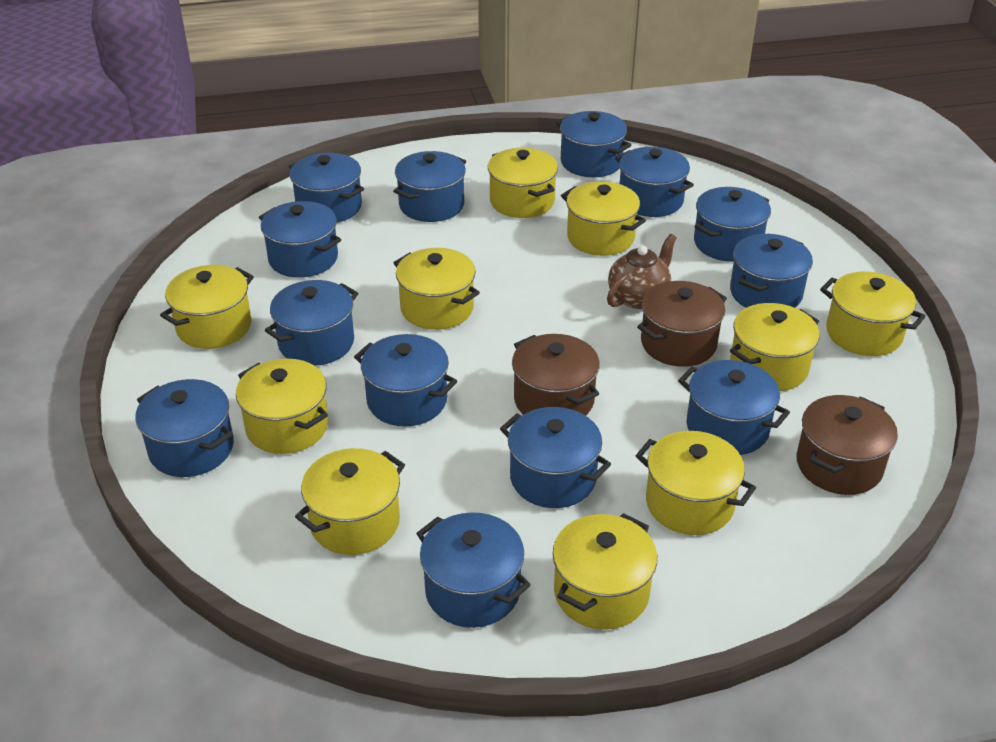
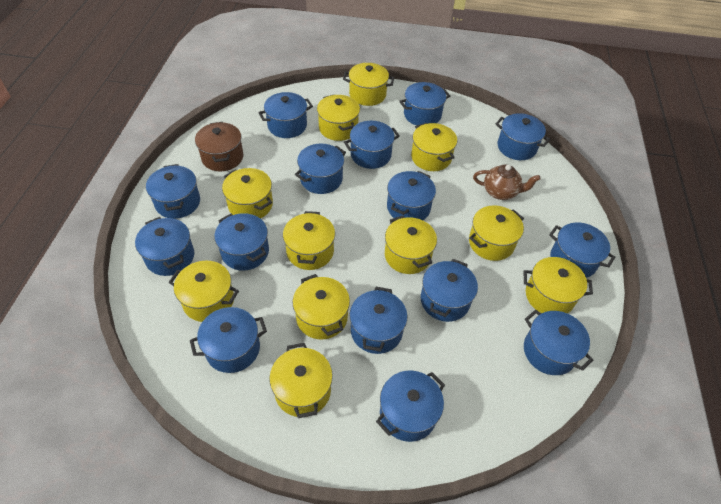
blue pot: [135,379,234,477] [259,201,341,278] [265,280,358,366] [289,153,364,223] [354,334,457,427] [393,151,466,222] [416,512,531,628] [500,407,611,508] [556,111,632,177] [615,147,694,217] [678,360,790,455] [694,187,771,262] [730,234,813,308] = 13 -> [135,217,194,276] [146,164,200,219] [190,307,267,373] [214,213,269,271] [258,92,313,138] [295,144,346,194] [344,121,400,169] [350,287,407,354] [376,371,445,442] [387,171,436,220] [399,82,450,126] [421,259,478,322] [496,113,550,160] [524,310,593,375] [549,223,615,278] = 15
brown pot: [512,334,600,416] [637,281,727,367] [796,395,898,495] = 3 -> [195,122,243,171] = 1
yellow pot: [160,265,254,349] [236,358,328,454] [295,448,405,555] [393,248,480,330] [488,148,558,218] [553,513,657,630] [561,181,646,256] [636,431,756,535] [730,303,820,391] [820,271,926,356] = 10 -> [169,261,239,322] [222,168,273,219] [270,343,333,418] [283,211,335,270] [293,274,350,340] [317,94,360,141] [343,63,394,106] [385,216,437,274] [411,123,457,171] [469,205,524,261] [524,257,593,313] = 11

